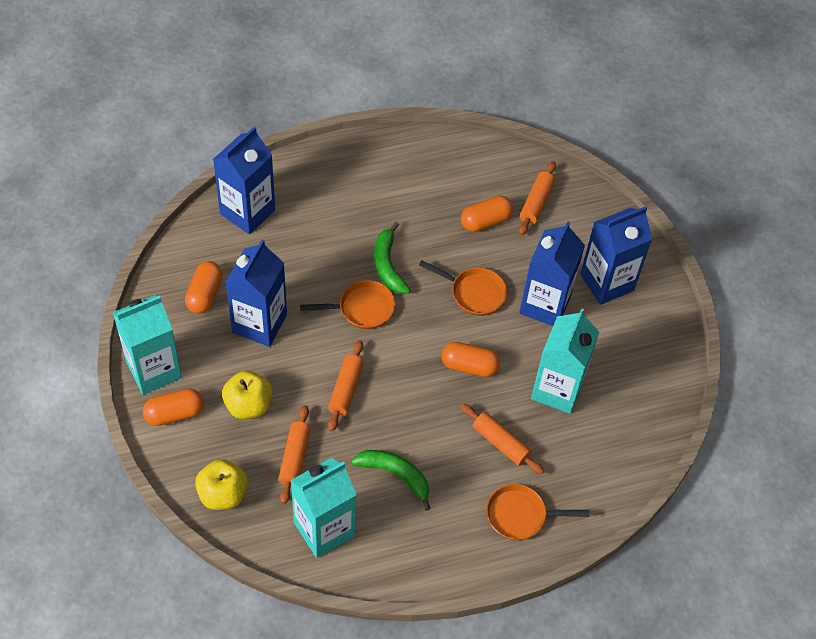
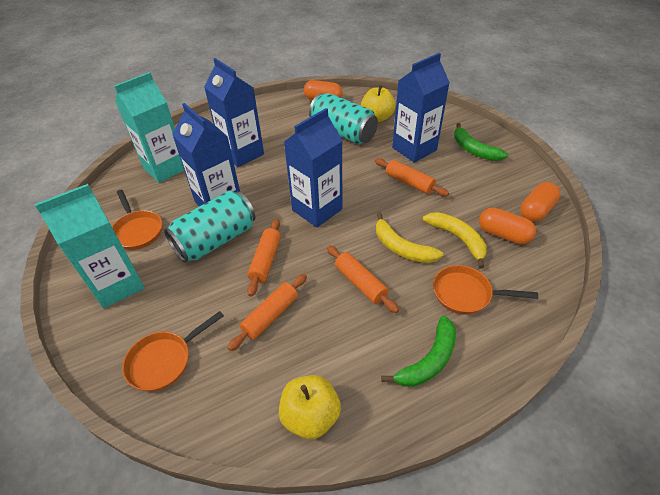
orange capsule: [143,389,204,426] [185,261,223,314] [441,342,500,377] [461,195,513,232] = 4 -> [304,80,343,100] [479,208,536,244] [520,182,560,222] = 3
turquoise can: none = 0 -> [164,190,255,263] [309,93,378,144] = 2
turquoise carton: [113,295,182,395] [291,458,357,558] [531,308,599,414] = 3 -> [35,184,145,308] [114,72,184,183] = 2
yellow banana: none = 0 -> [376,213,443,263] [423,212,487,269] = 2

